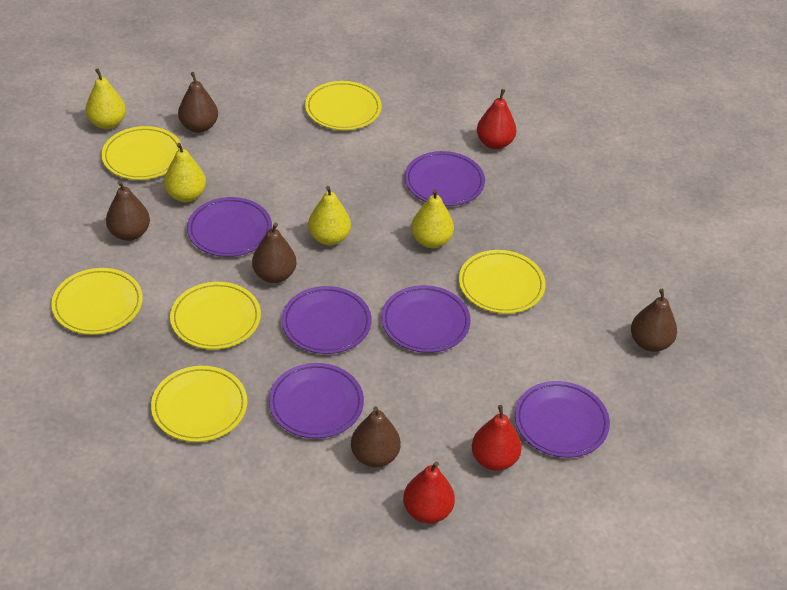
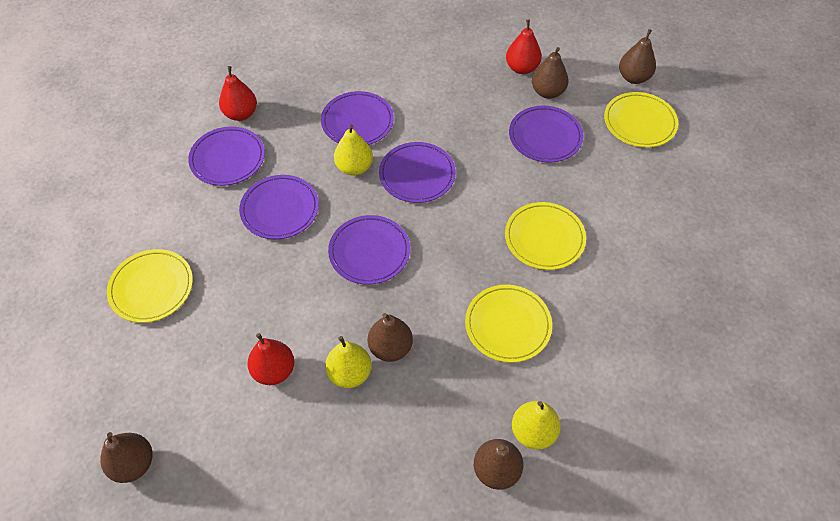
yellow pear: [85,69,126,129] [164,143,206,202] [308,186,351,245] [411,189,454,248] = 4 -> [325,336,372,388] [334,124,373,175] [512,401,561,450] = 3
yellow plate: [51,268,143,335] [102,126,183,180] [151,366,247,442] [170,282,261,349] [305,81,382,130] [459,250,546,314] = 6 -> [107,249,193,323] [465,285,552,363] [505,202,586,270] [604,92,678,147] = 4

